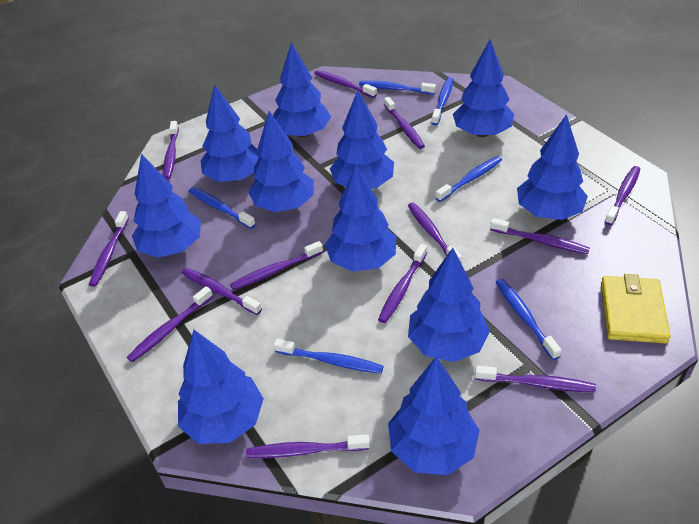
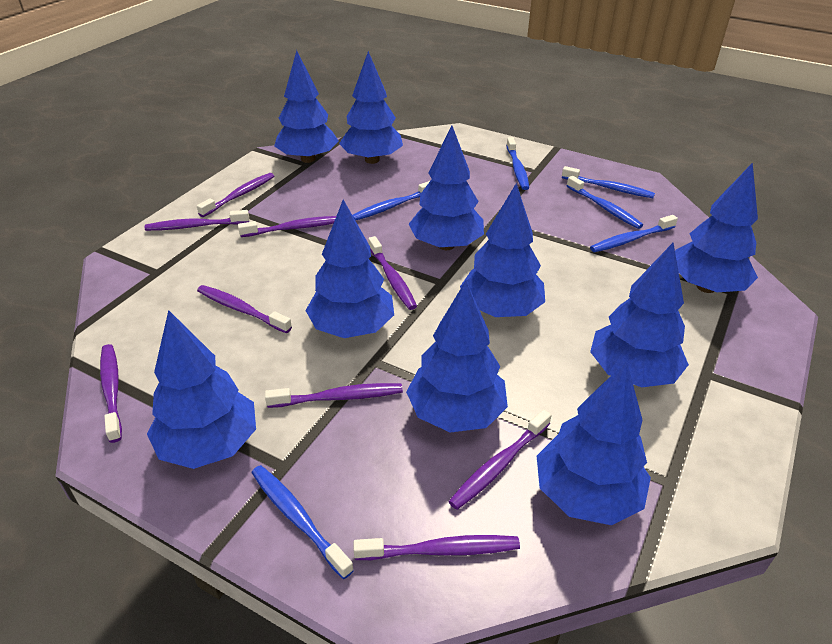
blue tree: [132,154,201,257] [178,330,264,444] [201,84,260,182] [248,111,314,212] [273,42,331,138] [325,165,396,272] [330,90,394,188] [388,356,479,475] [408,248,490,362] [453,39,514,137] [517,114,588,220] = 11 -> [147,310,256,469] [274,50,338,163] [305,200,394,338] [339,51,403,164] [406,281,508,432] [409,125,484,250] [460,183,545,317] [537,361,651,525] [590,243,689,387] [675,163,758,293] = 10
purple toothbrush: [89,211,129,287] [127,286,213,362] [163,121,179,179] [182,268,262,315] [230,241,323,290] [246,434,370,458] [314,70,377,98] [378,244,427,323] [384,97,425,149] [408,202,461,262] [475,365,596,392] [490,218,590,254] [605,166,640,225] = 13 -> [100,344,122,443] [145,210,249,231] [197,173,274,217] [197,285,292,333] [238,216,336,237] [265,383,403,408] [354,535,520,560] [368,236,417,310] [448,409,552,510] = 9
yellow wallet: [601,274,671,344] = 1 -> none = 0

